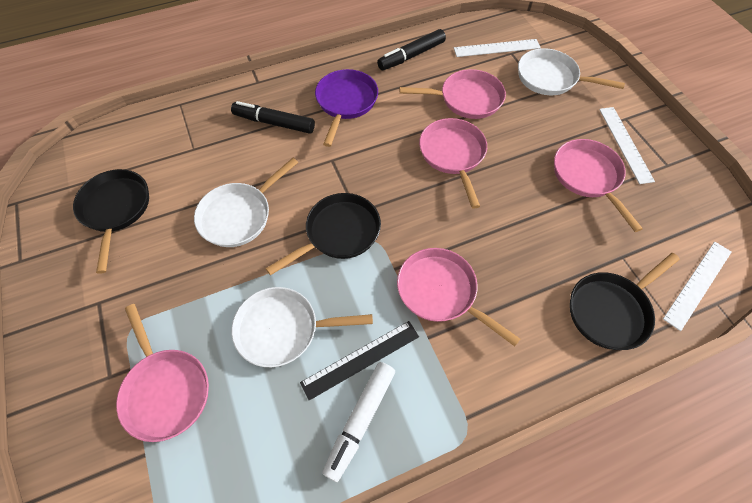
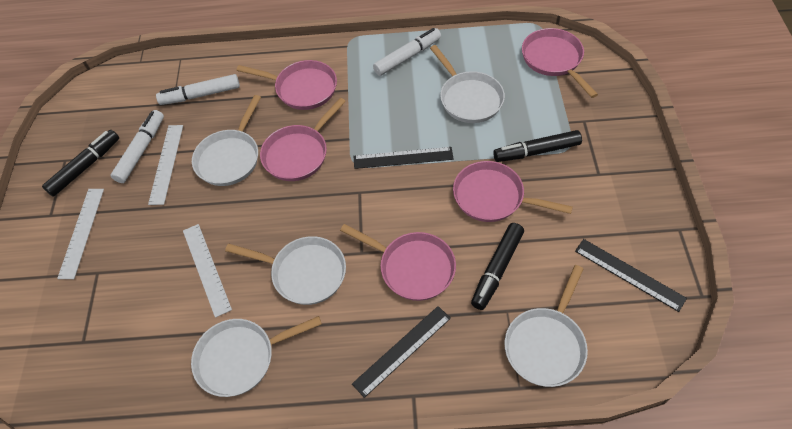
black marker: [231,101,315,134] [377,29,446,70] = 2 -> [42,130,119,197] [471,223,524,310] [493,130,582,162] = 3
black pan: [73,169,149,274] [265,193,381,275] [570,253,680,350] = 3 -> none = 0
black ruler: [300,321,419,400] = 1 -> [352,306,451,398] [354,147,453,169] [575,239,687,312] = 3
purple pan: [315,69,378,147] = 1 -> none = 0
white marker: [322,362,395,482] = 1 -> [111,110,164,183] [156,74,240,105] [373,28,441,76] = 3
white pan: [194,158,298,247] [231,287,373,367] [518,48,625,95] = 3 -> [191,316,322,397] [192,95,261,186] [225,236,346,305] [430,45,505,123] [504,265,588,387] = 5

